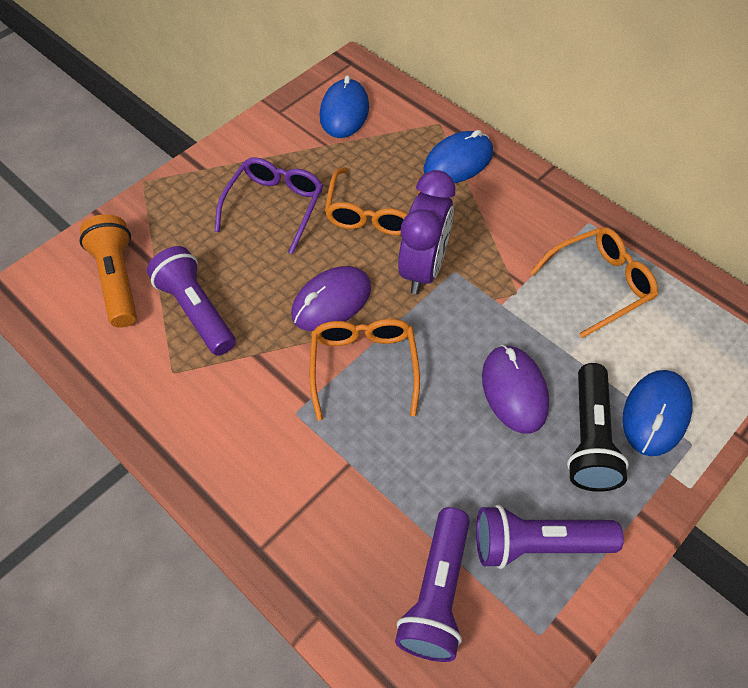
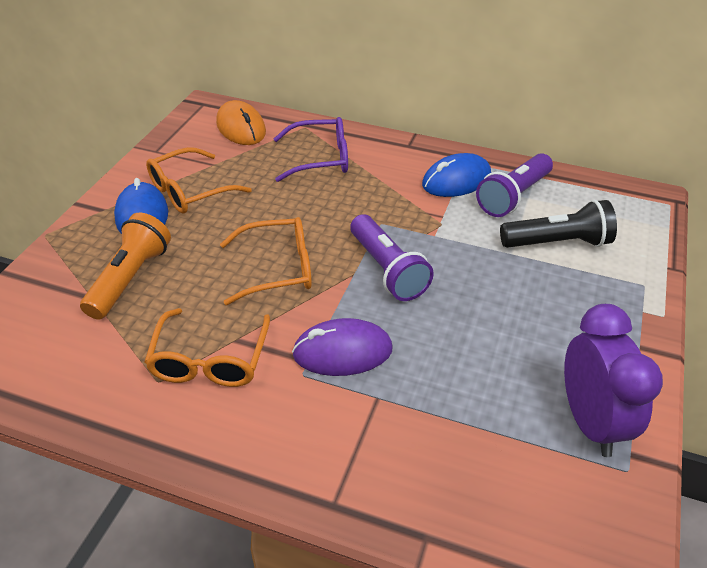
blue mouse: [320,75,369,138] [423,130,493,183] [622,370,693,456] = 3 -> [114,178,168,234] [422,153,491,197] = 2
orange mouse: none = 0 -> [216,100,266,145] = 1
purple flashlight: [147,246,236,356] [395,507,470,662] [476,505,624,569] = 3 -> [350,214,434,301] [476,153,553,217] = 2
purple mouse: [291,266,371,331] [482,345,549,434] = 2 -> [292,318,393,376] = 1

